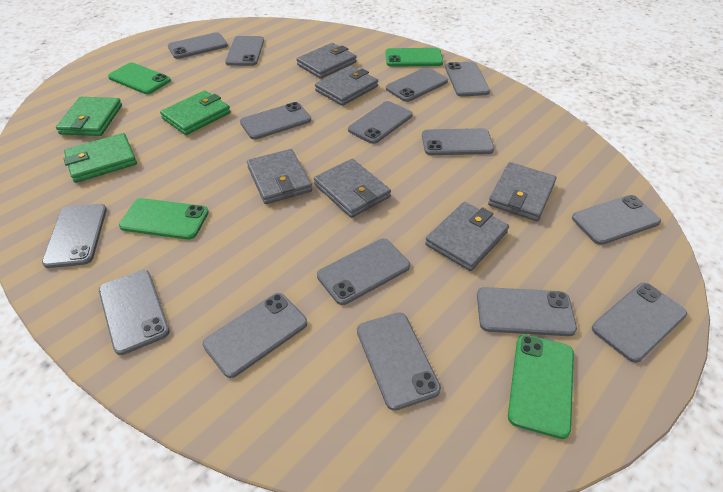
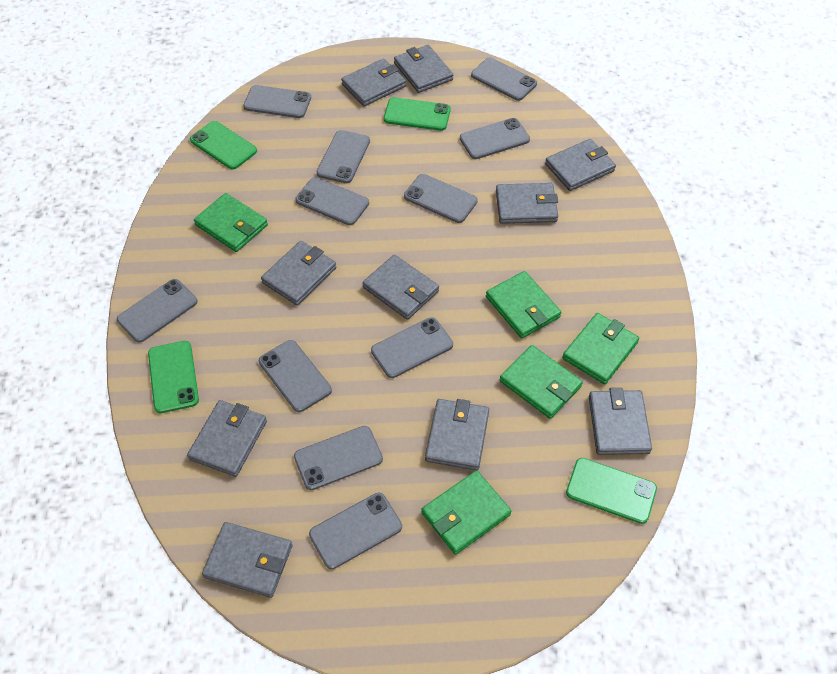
green wallet: [56,97,122,136] [64,133,137,183] [160,90,231,135] = 3 -> [194,193,268,252] [421,470,511,555] [486,271,561,338] [500,345,583,419] [562,313,639,384] = 5
grey phone: [42,204,107,268] [99,270,170,355] [168,32,228,59] [203,293,307,378] [225,36,264,66] [240,102,311,140] [317,239,410,305] [348,101,413,144] [357,312,441,411] [386,67,448,102] [422,128,494,155] [445,62,490,97] [477,287,577,336] [572,195,661,245] [592,283,687,363] = 15 -> [117,279,197,343] [243,85,311,118] [259,340,332,412] [294,426,383,490] [295,177,369,225] [309,493,402,569] [317,130,370,183] [371,317,453,378] [404,174,478,223] [460,118,530,159] [471,57,537,101] = 11
grey wallet: [247,149,312,204] [297,43,357,79] [314,159,391,218] [315,66,378,106] [425,202,509,271] [488,162,557,221] = 6 -> [187,400,267,477] [202,522,292,598] [261,241,336,306] [341,59,406,106] [362,255,439,320] [394,45,453,93] [425,399,489,471] [496,183,558,224] [545,139,616,191] [589,388,652,455] = 10

